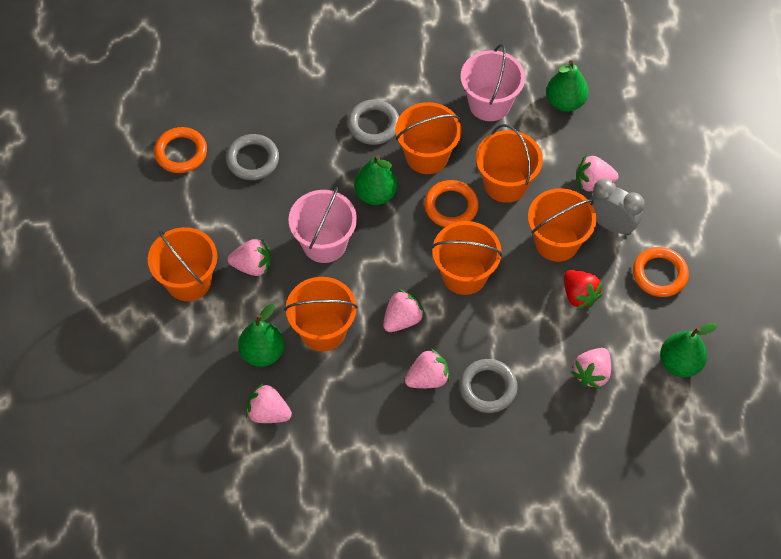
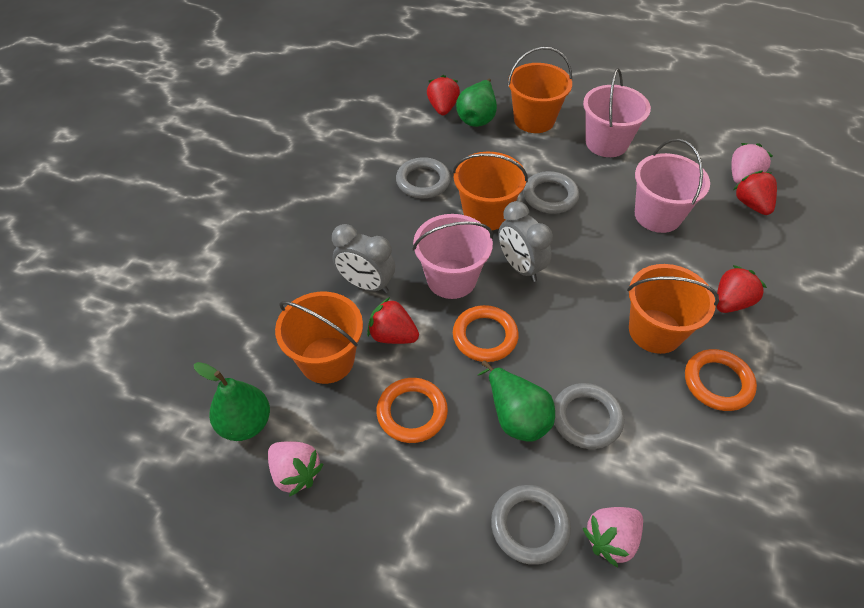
green pear: [238,304,284,367] [354,155,397,205] [546,60,588,112] [660,323,718,377] = 4 -> [194,362,270,441] [456,79,497,127] [478,360,555,442] = 3
grey clock: [590,179,645,235] = 1 -> [332,224,395,293] [498,201,553,282] = 2
grey ring: [226,134,279,180] [348,100,399,145] [460,359,518,413] = 3 -> [396,157,451,198] [491,485,571,565] [523,171,579,214] [554,383,624,449] = 4
orange bucket: [148,227,217,301] [285,277,358,351] [395,102,461,174] [431,221,503,295] [476,124,543,203] [528,188,596,262] = 6 -> [275,292,363,384] [453,152,528,230] [507,47,572,133] [627,264,719,354] = 4
pink bucket: [288,187,357,263] [461,44,525,121] = 2 -> [413,214,493,299] [583,68,651,157] [635,139,710,233] = 3
pink strawberry: [228,238,271,276] [246,383,292,423] [383,289,425,332] [405,348,450,388] [571,348,611,389] [577,155,618,191] = 6 -> [268,441,324,497] [583,507,643,568] [731,143,773,184] = 3
red strawberry: [564,270,603,310] = 1 -> [367,297,419,344] [427,75,460,115] [716,265,767,313] [734,171,777,215] = 4

